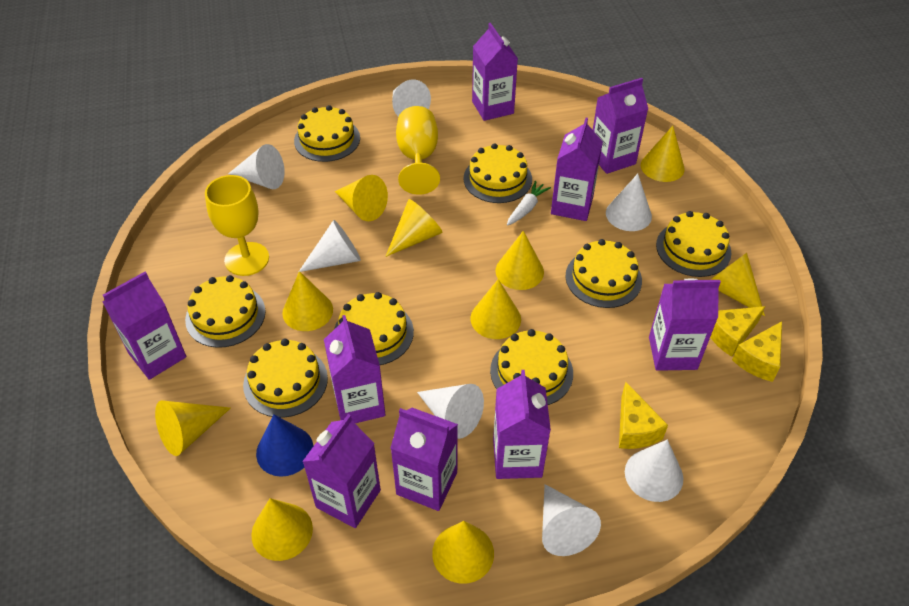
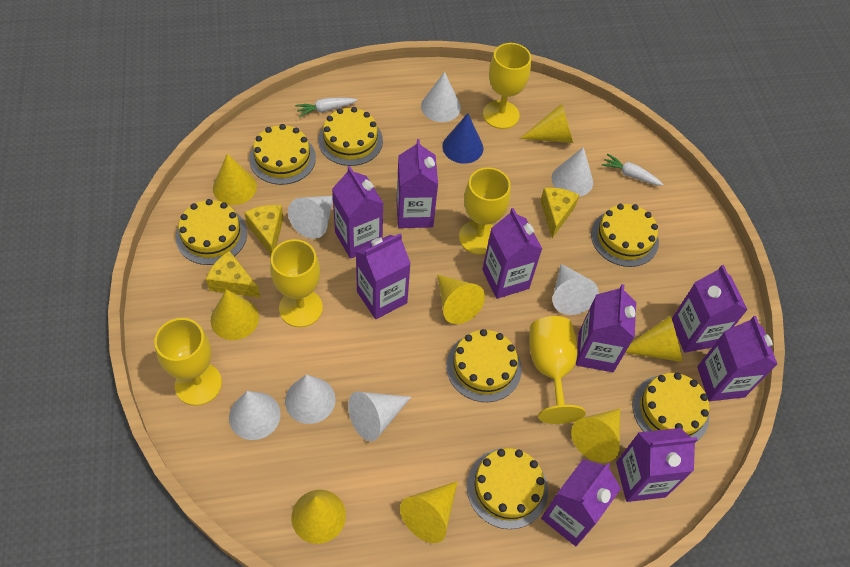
white carrot: [507,181,551,226] = 1 -> [295,97,357,117] [602,154,664,186] = 2
yellow cake: [185,275,266,348] [243,339,328,418] [294,105,360,162] [334,292,414,365] [463,143,532,203] [490,329,573,405] [566,239,642,308] [656,211,732,277] = 8 -> [176,199,247,265] [249,124,316,185] [318,107,383,166] [446,329,522,402] [467,448,548,529] [591,204,659,267] [633,373,710,442] = 7
yellow cone: [155,400,231,456] [251,498,313,561] [282,271,333,331] [335,175,388,221] [385,199,443,257] [432,521,494,584] [470,279,521,339] [495,231,544,290] [641,126,685,182] [711,253,765,316] = 10 -> [210,289,259,340] [213,154,257,205] [291,490,346,544] [400,481,458,543] [437,275,485,324] [520,104,573,143] [571,409,620,463] [625,315,683,362] = 8
yellow goblet: [205,175,269,276] [396,106,440,195] = 2 -> [154,318,222,406] [270,239,323,327] [459,167,511,255] [483,43,531,129] [529,316,586,424] = 5

